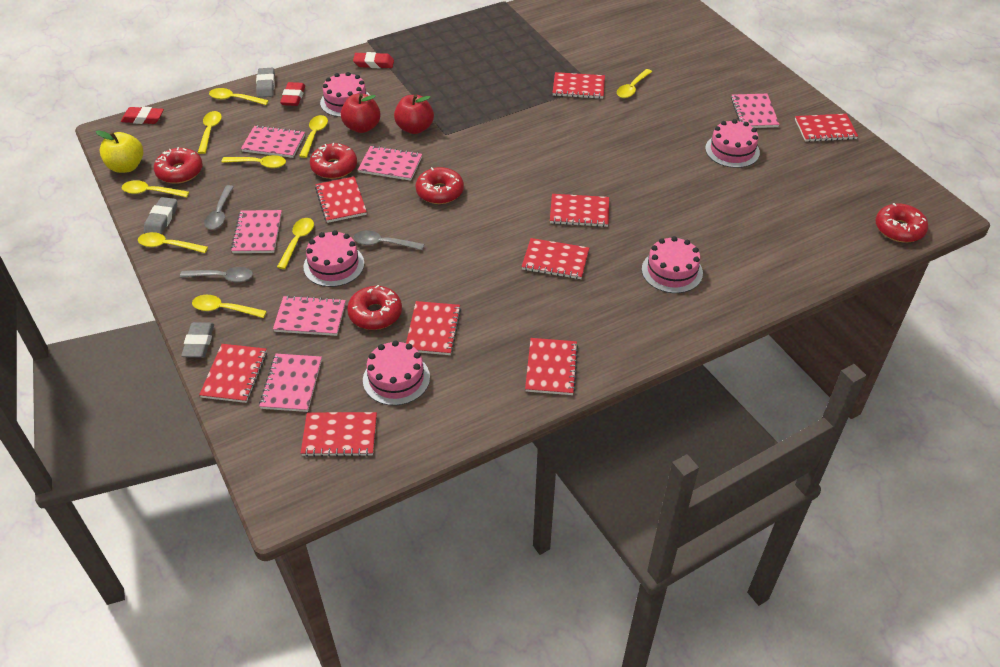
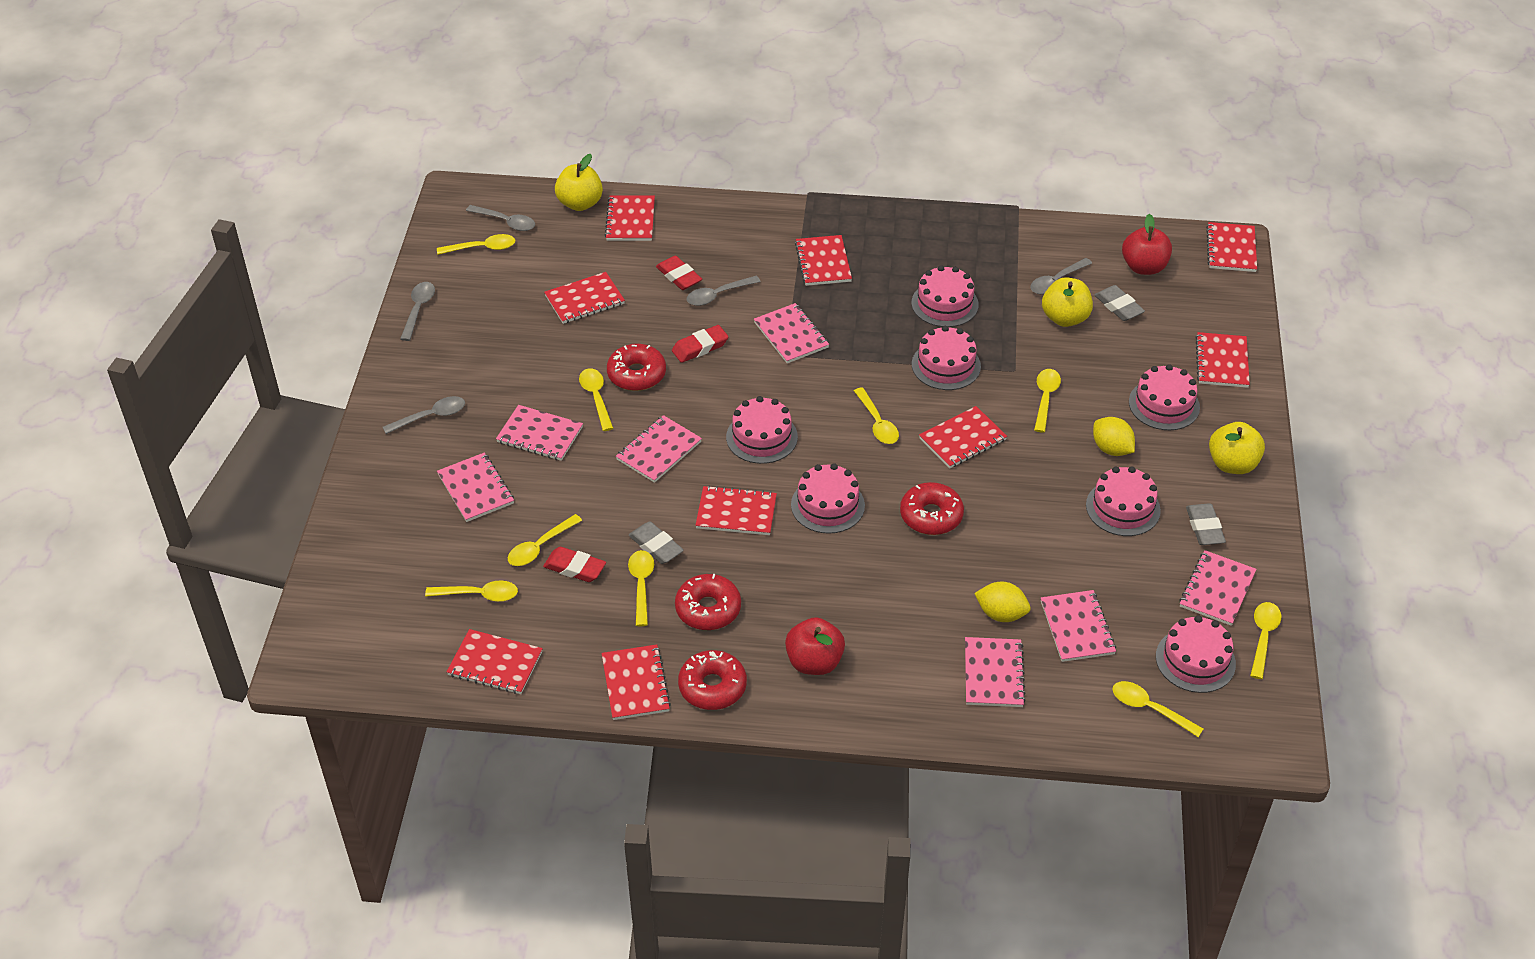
grey spoon: [180,267,253,282] [204,185,234,229] [354,230,424,250] = 3 -> [383,396,465,434] [400,282,435,341] [466,205,535,231] [686,276,761,306] [1030,258,1092,294] = 5
pink cake: [303,230,364,287] [320,72,370,117] [363,340,430,406] [642,236,703,293] [705,119,760,168] = 5 -> [726,396,798,464] [791,463,865,534] [911,265,979,327] [912,326,981,390] [1086,466,1161,536] [1129,364,1200,430] [1156,615,1236,693] = 7
pink notebook: [231,210,282,253] [241,125,305,158] [259,354,322,412] [273,295,346,336] [358,146,422,181] [731,94,780,128] = 6 -> [437,452,514,522] [496,405,583,461] [616,415,702,483] [754,303,829,363] [965,637,1026,707] [1041,590,1116,662] [1179,550,1256,626] = 7
red donut: [154,147,203,184] [310,143,357,179] [347,285,402,330] [416,167,464,204] [875,203,928,242] = 5 -> [607,344,666,391] [675,574,741,630] [678,650,747,710] [900,482,964,535] = 4
yellow apple: [96,130,143,173] = 1 -> [555,154,603,211] [1042,277,1093,327] [1209,422,1265,474] = 3
yellow lemon: none = 0 -> [974,582,1031,622] [1093,417,1135,456] = 2

